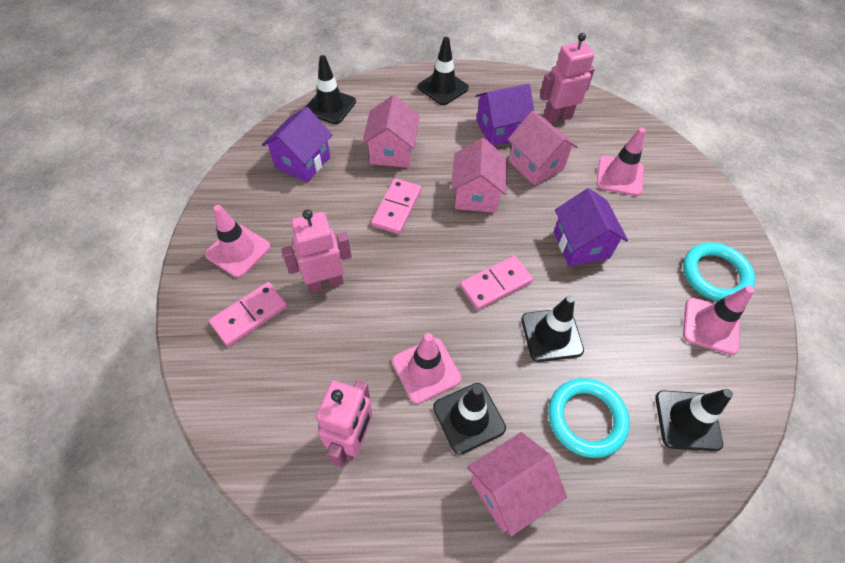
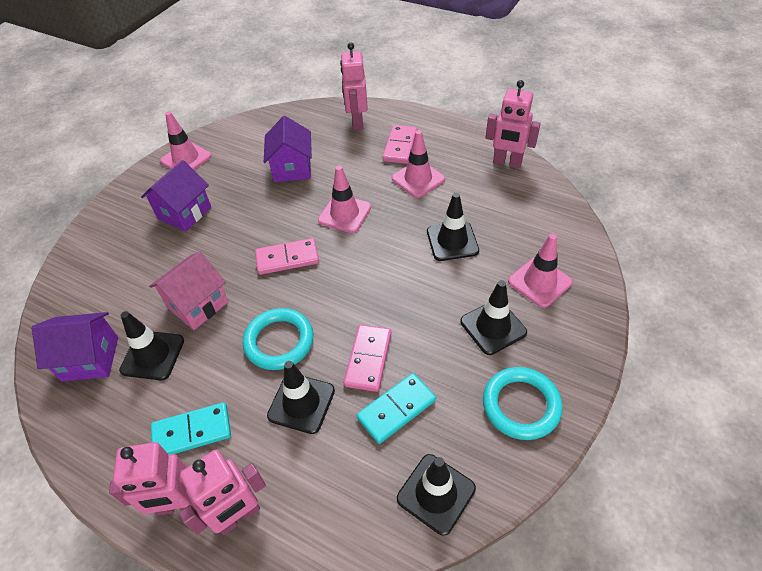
pink house: [362,95,420,168] [451,138,507,213] [467,432,567,537] [508,111,578,186] = 4 -> [149,251,229,330] = 1
pink robot: [282,209,352,293] [316,380,373,467] [540,33,595,123] = 3 -> [109,442,196,516] [179,450,266,535] [340,42,368,130] [486,80,541,168] = 4
turquoise domino: none = 0 -> [151,402,231,455] [357,373,436,444] = 2

